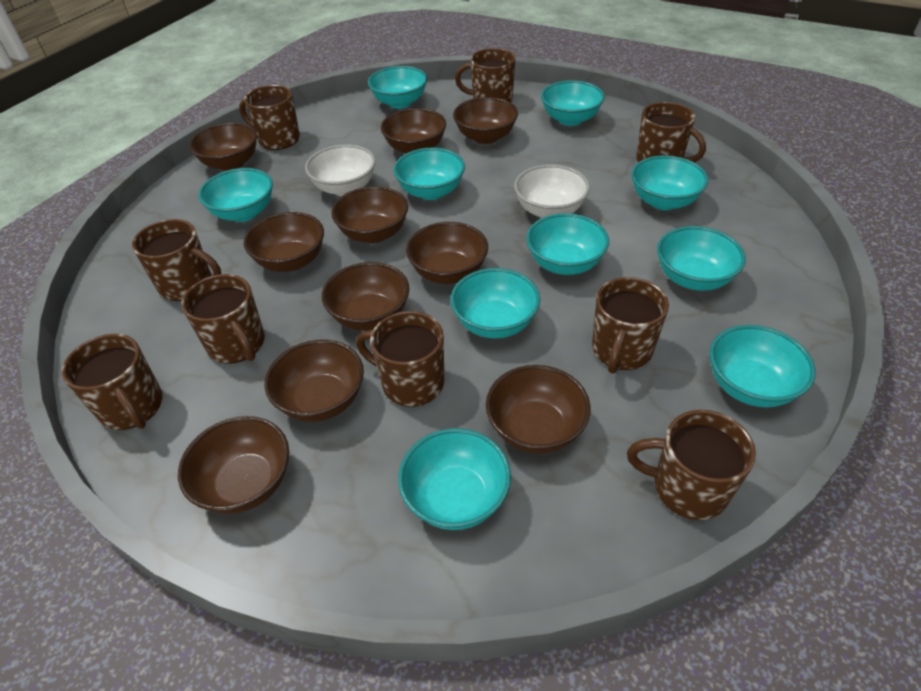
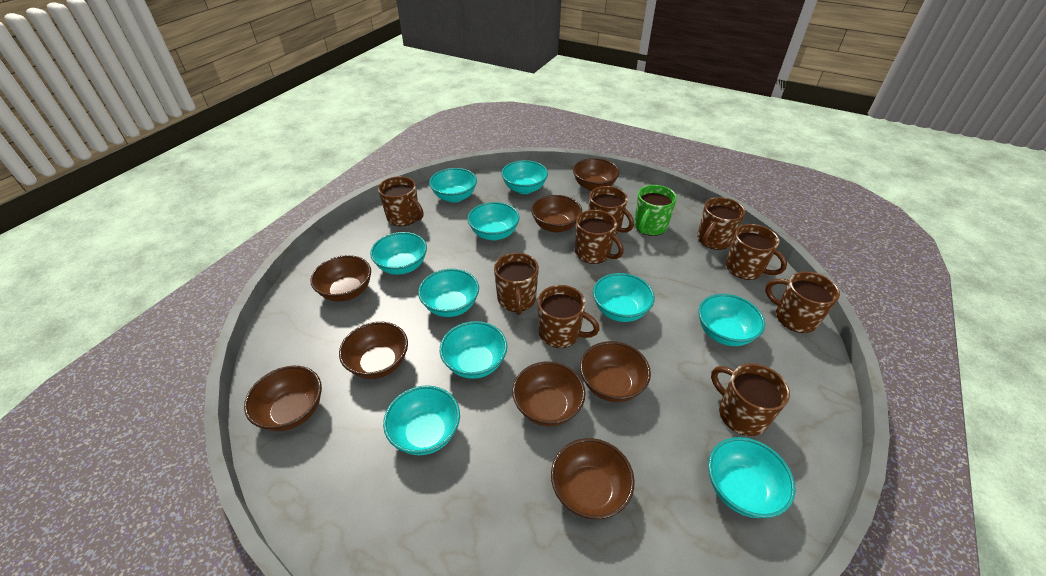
brown bowl: [178,416,289,514] [189,123,257,171] [244,212,324,272] [264,340,364,422] [322,262,409,331] [331,186,408,243] [381,108,446,154] [406,222,488,284] [453,97,518,144] [486,365,591,454] = 10 -> [244,366,322,431] [310,255,371,302] [339,322,408,379] [512,361,585,426] [531,195,582,233] [551,438,635,519] [573,158,620,191] [580,341,651,402] = 8
green mug: none = 0 -> [634,185,677,236] = 1
white bowl: [305,144,376,196] [514,164,590,218] = 2 -> none = 0

